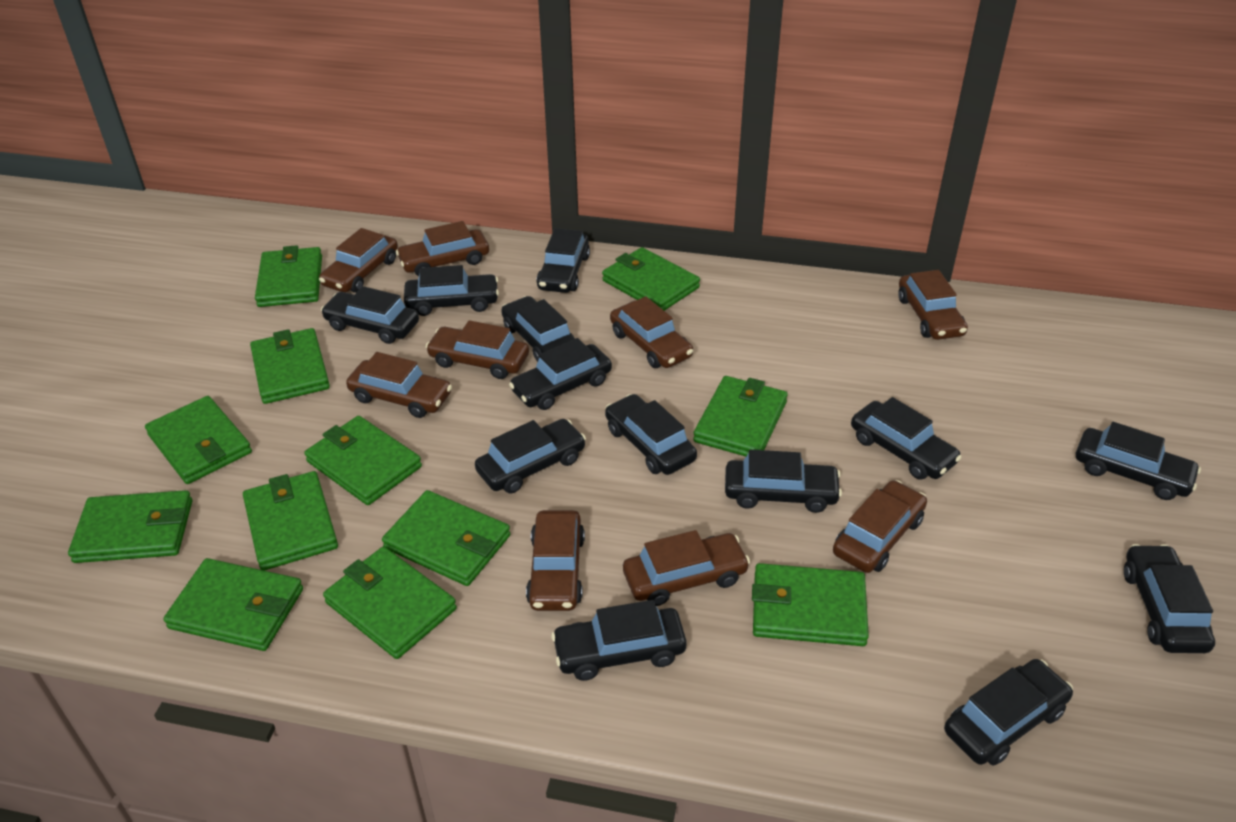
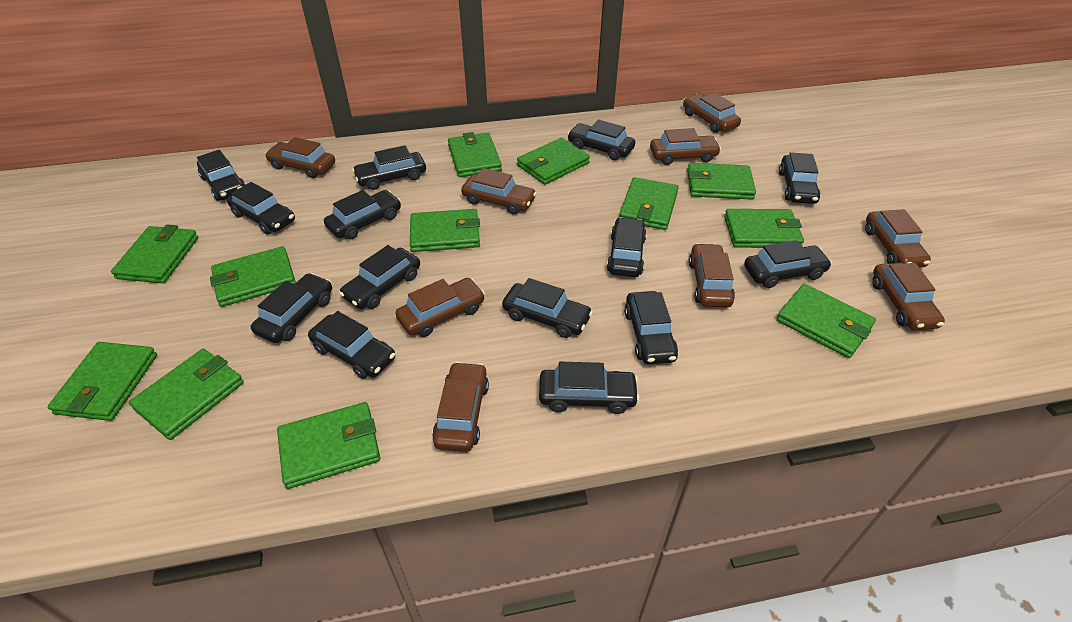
black car: [321,286,419,344] [404,265,499,316] [475,419,586,493] [501,296,575,362] [509,338,612,410] [536,228,590,293] [551,600,687,681] [605,394,697,475] [725,450,842,513] [851,397,962,480] [944,659,1073,766] [1076,422,1201,500] [1124,544,1215,653] = 13 -> [197,150,246,201] [227,182,295,234] [251,273,332,343] [308,311,395,379] [324,190,401,239] [339,245,420,309] [352,145,426,190] [502,278,593,338] [539,362,639,414] [567,120,635,160] [607,217,647,277] [624,291,678,364] [744,240,832,288] [779,153,820,204] = 14

